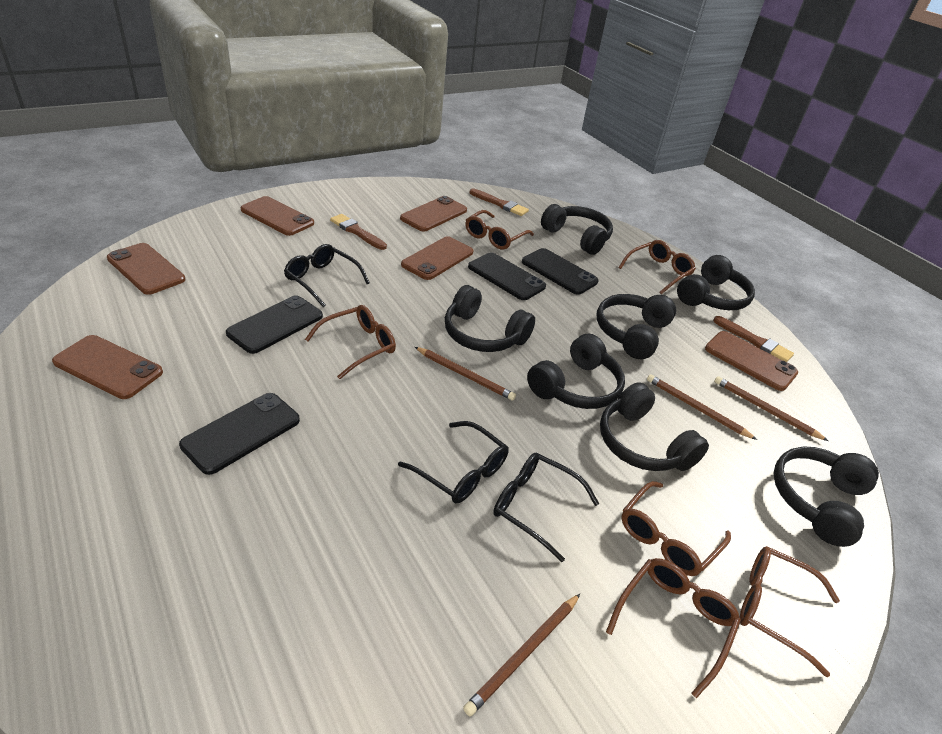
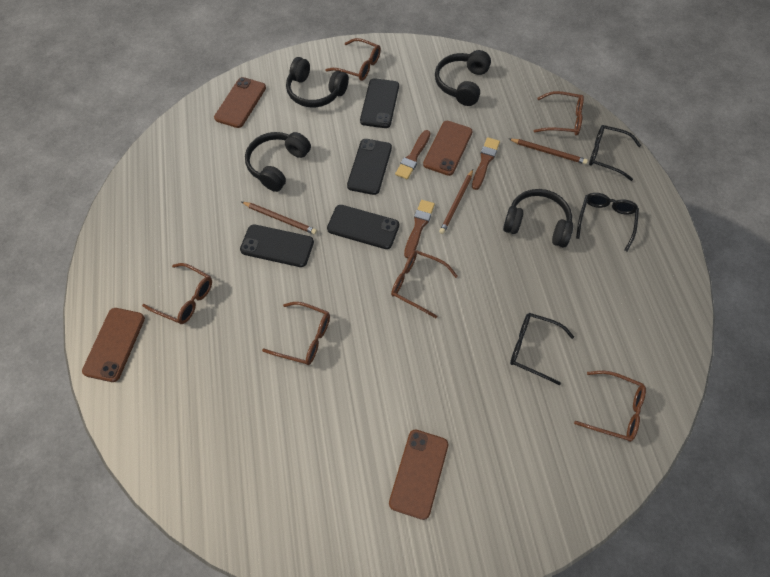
black headphones: [445,285,535,352] [527,334,625,409] [541,204,613,255] [597,294,676,359] [600,382,709,471] [677,255,755,310] [773,446,879,547] = 7 -> [245,132,311,192] [286,57,349,108] [435,50,491,106] [503,189,574,248] = 4
brown pencil: [415,347,516,400] [463,594,580,716] [647,374,757,440] [714,376,828,441] = 4 -> [242,202,317,235] [439,169,473,234] [509,139,588,164] = 3
brown phone: [52,335,163,399] [107,243,185,295] [240,196,314,236] [400,196,467,232] [401,236,473,280] [705,331,798,391] = 6 -> [82,308,145,382] [214,77,266,128] [389,430,448,520] [423,121,473,176] = 4

